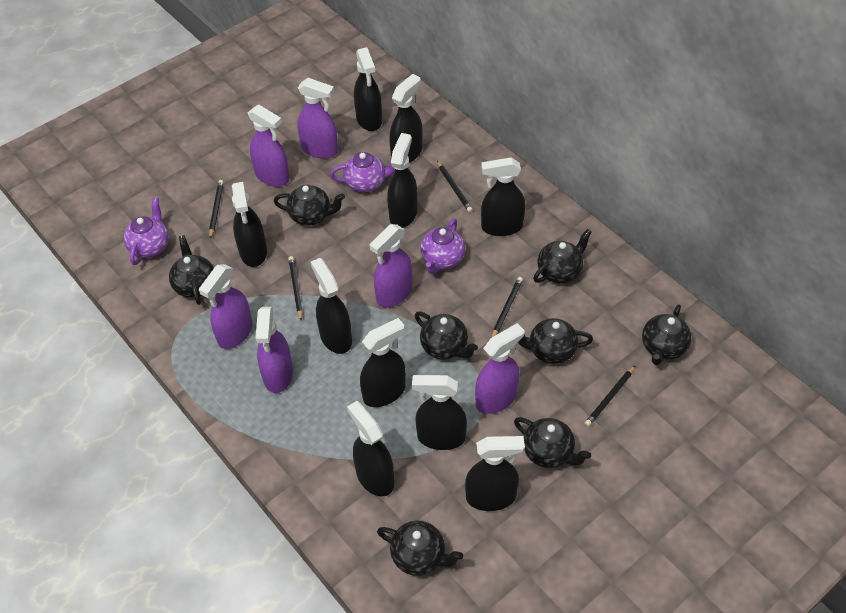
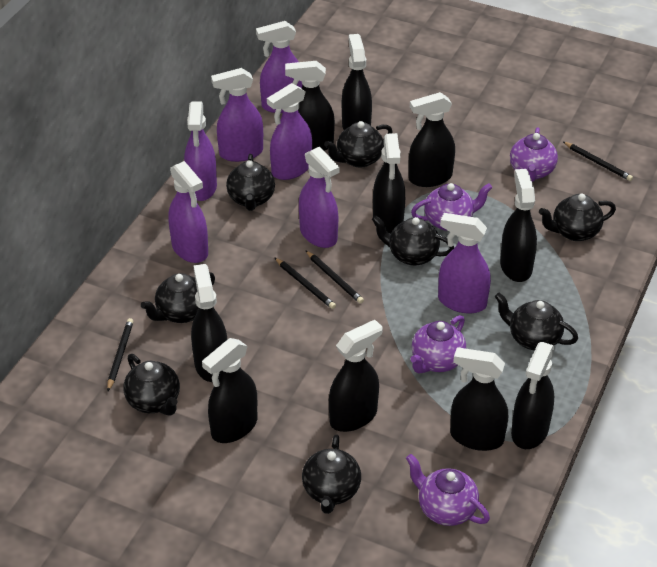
black pencil: [209,180,224,239] [288,256,303,321] [437,161,473,212] [491,277,523,338] [585,365,636,427] = 5 -> [107,318,134,391] [274,257,336,309] [305,250,364,304] [563,142,633,181] = 4
purple spray bottle: [199,264,253,349] [248,104,290,187] [255,307,293,393] [297,78,338,159] [370,224,412,308] [475,323,525,414] = 6 -> [168,161,208,263] [184,101,217,201] [211,68,263,162] [256,21,302,113] [267,83,312,180] [299,147,340,248] [438,213,491,314] = 7
purple teapot: [123,197,169,265] [330,152,395,192] [420,219,465,274] = 3 -> [406,454,490,526] [410,315,466,374] [411,183,493,231] [510,127,558,182] = 4

